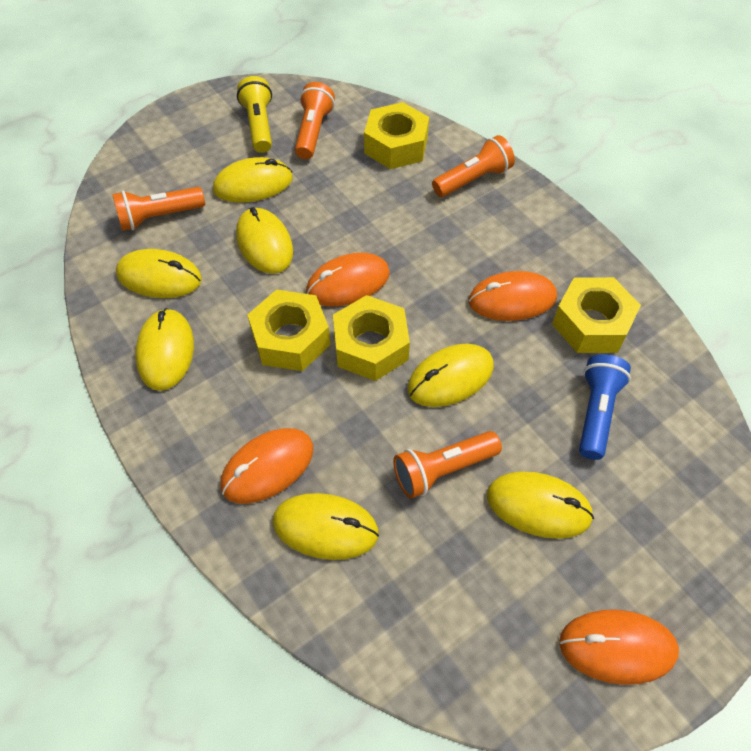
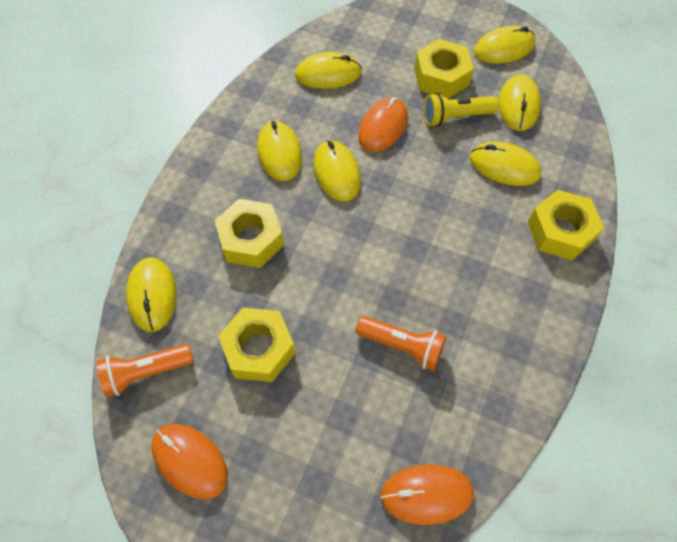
blue flashlight: [579,354,631,460] = 1 -> none = 0
orange flashlight: [112,187,205,231] [295,82,335,159] [393,431,502,499] [432,135,515,197] = 4 -> [96,344,194,397] [356,316,446,371] = 2
orange mouse: [220,428,313,504] [306,253,390,306] [469,271,557,321] [559,610,679,685] = 4 -> [151,424,228,499] [358,97,408,152] [380,465,474,525] = 3

